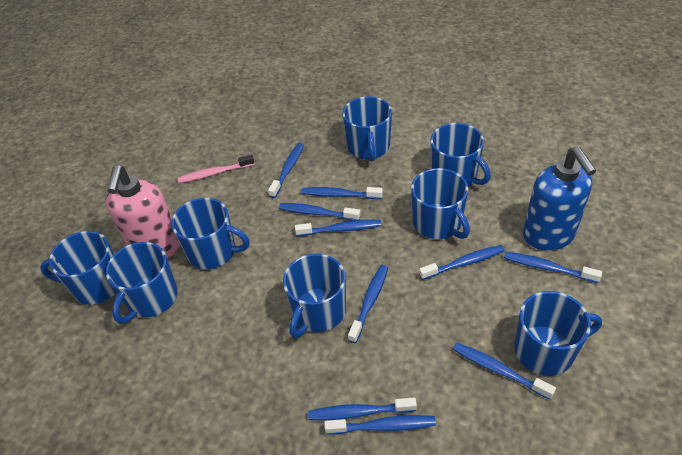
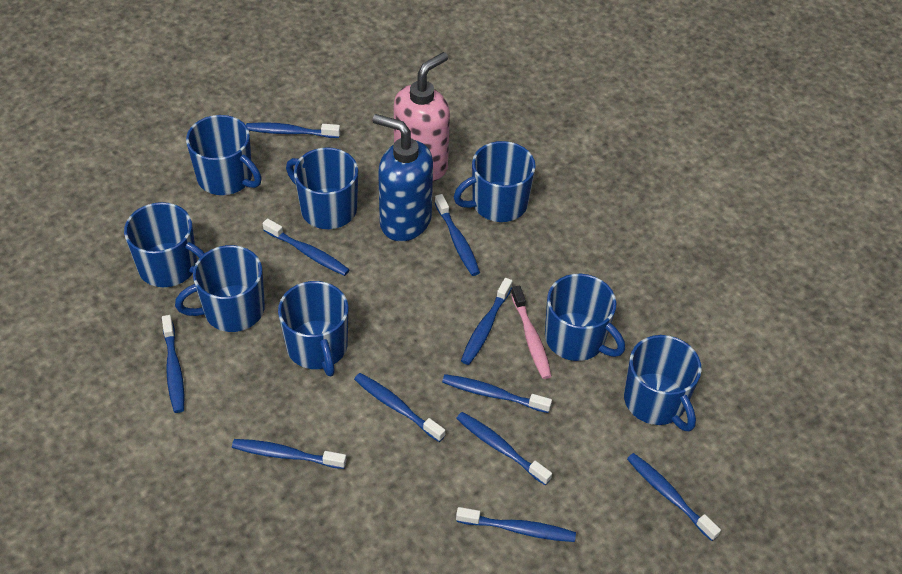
blue toothbrush: [268,143,304,198] [279,203,360,221] [295,220,381,236] [301,187,383,199] [308,397,417,420] [325,415,436,435] [348,265,388,343] [419,245,505,280] [453,343,556,399] [504,252,602,283] = 10 -> [162,315,184,413] [232,439,347,469] [246,122,340,138] [263,218,350,276] [354,373,445,442] [435,194,480,276] [442,374,552,413] [456,412,552,485] [456,507,576,542] [461,278,512,365] [627,453,721,541] = 11

